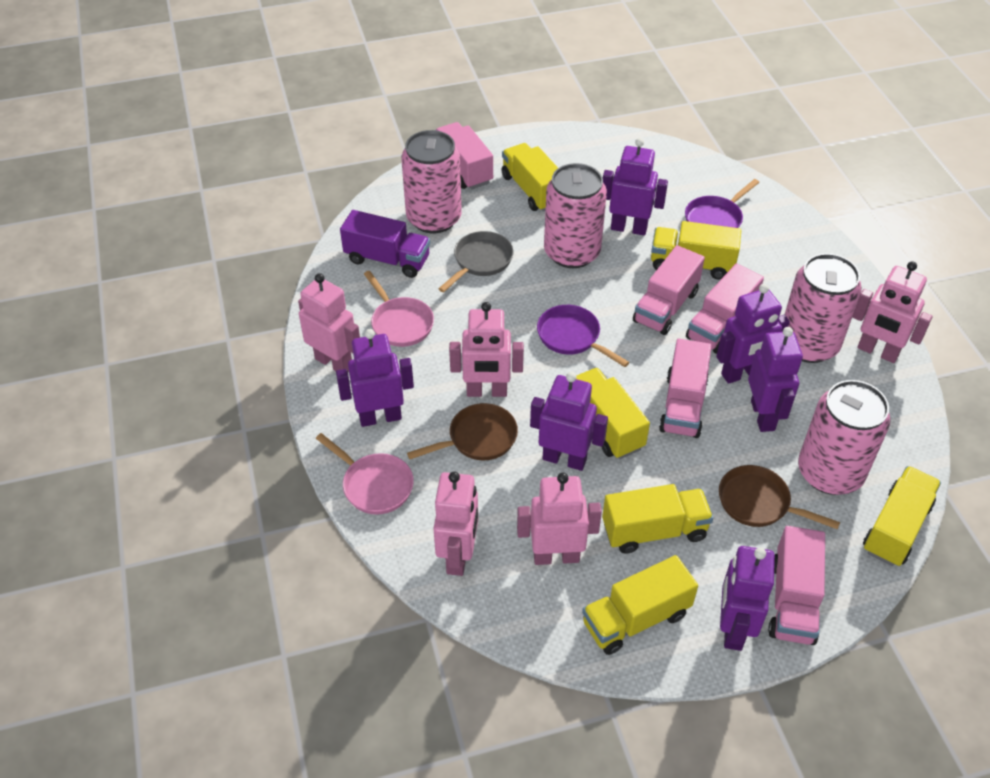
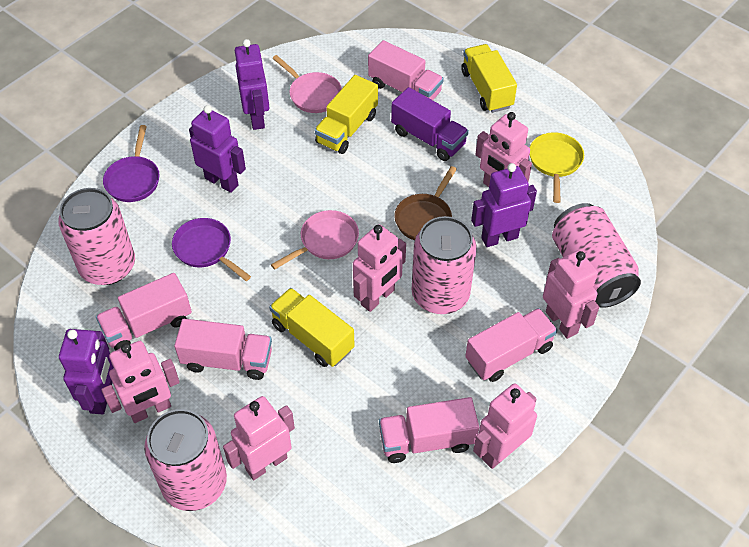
brown pan: [407,403,518,460] [719,465,840,529] = 2 -> [394,166,457,240] = 1
grey pan: [438,231,513,292] = 1 -> none = 0
pink robot: [298,273,360,372] [433,471,478,576] [449,302,524,397] [517,472,602,565] [852,261,933,363] = 5 -> [101,341,180,423] [223,396,295,480] [353,224,406,312] [473,383,537,469] [475,112,532,187] [543,250,599,339] = 6
purple robot: [336,329,414,427] [530,372,608,471] [603,138,668,236] [716,284,790,384] [720,546,775,651] [748,327,803,432] = 6 -> [59,329,114,414] [189,105,246,193] [235,39,270,130] [471,163,537,247] = 4
yellow pan: none = 0 -> [529,132,584,203] = 1
yellow truck: [501,143,558,212] [576,368,650,459] [582,555,698,655] [602,484,713,554] [651,221,741,279] [863,466,941,566] = 6 -> [269,288,355,367] [315,75,378,154] [461,44,517,113] = 3

